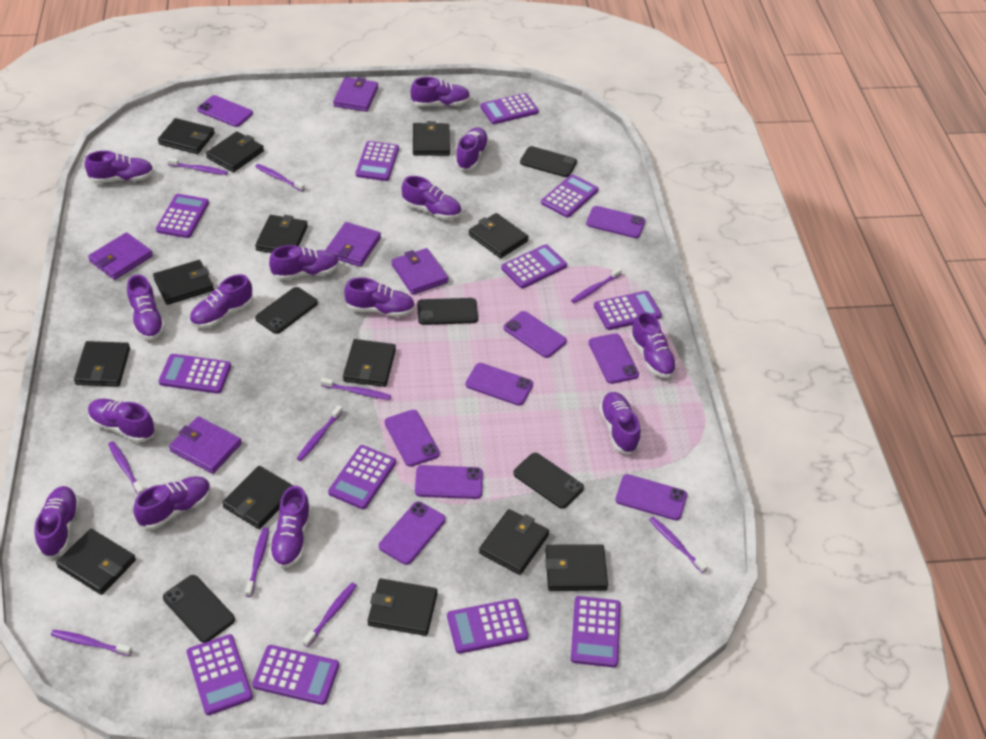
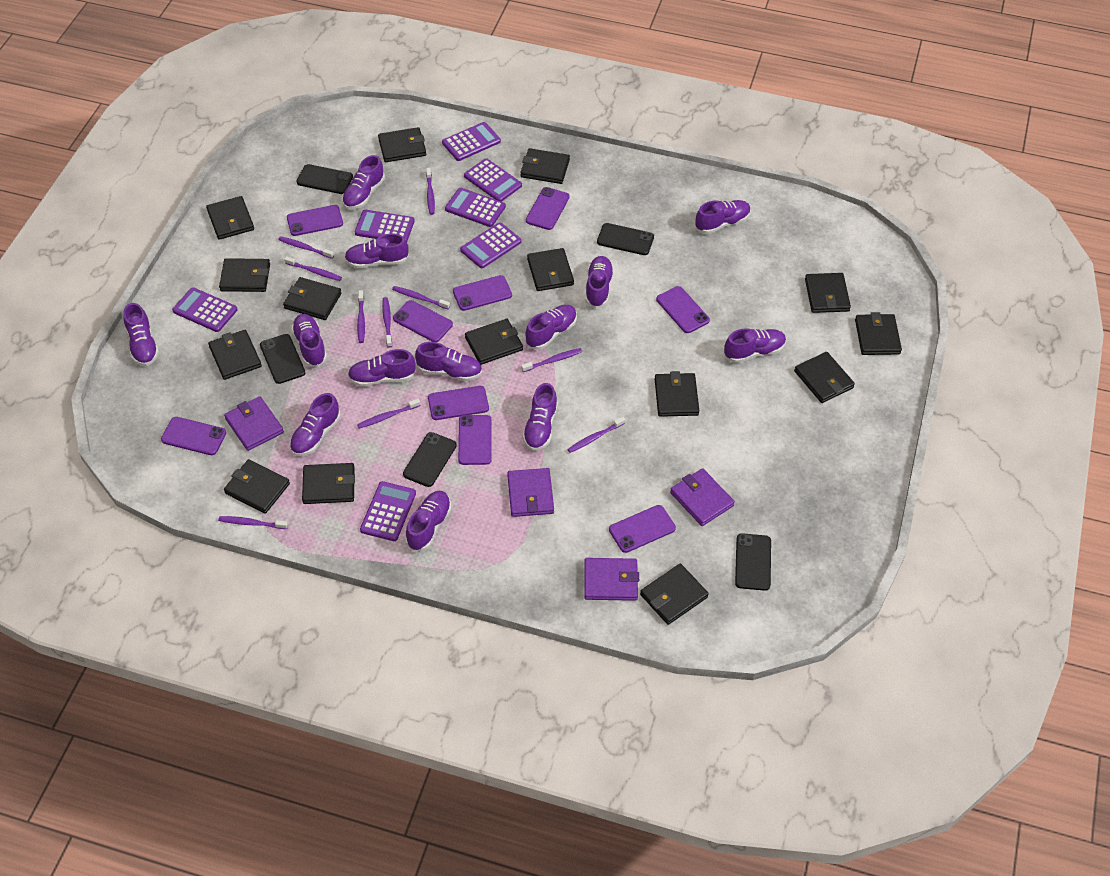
black wallet: [56,529,136,595] [74,341,130,386] [153,260,214,305] [158,118,215,154] [206,131,264,172] [222,466,294,529] [255,215,308,253] [343,339,396,387] [368,579,438,636] [413,121,450,156] [469,213,529,258] [479,509,549,575] [545,544,608,591] = 13 -> [206,196,254,240] [208,330,262,380] [219,258,270,292] [224,459,290,514] [283,277,342,320] [302,463,355,504] [378,127,426,162] [465,319,523,365] [520,148,570,184] [527,248,574,291] [640,563,709,625] [655,371,699,417] [794,352,855,403] [805,273,851,313] [855,312,902,355] = 15
purple calculator: [156,194,209,238] [159,354,231,394] [186,634,253,715] [252,645,339,705] [328,445,396,509] [355,141,399,181] [447,599,528,654] [481,93,539,124] [501,244,567,288] [541,174,599,218] [571,596,621,667] [594,291,662,330] = 12 -> [172,287,238,332] [355,210,415,241] [360,481,416,541] [442,122,501,161] [445,188,506,227] [460,222,521,268] [464,159,522,202] = 7
purple shoe: [35,486,80,559] [85,151,154,183] [88,398,155,443] [127,274,165,340] [133,476,211,530] [189,274,253,328] [269,245,339,280] [269,486,311,569] [344,277,415,317] [402,176,461,220] [411,77,470,107] [455,127,489,171] [599,392,640,454] [630,312,677,378] = 14 -> [123,303,159,366] [290,393,340,456] [291,314,327,367] [342,155,385,209] [344,234,409,268] [348,349,416,387] [405,491,451,551] [415,342,482,381] [523,383,558,451] [525,305,577,350] [585,256,614,308] [695,200,751,234] [724,329,786,363] = 13
purple wallet: [88,232,153,280] [169,416,242,474] [325,222,381,267] [333,77,378,112] [392,248,448,295] = 5 -> [224,396,284,451] [507,468,554,517] [584,558,639,601] [670,468,735,526] = 4

